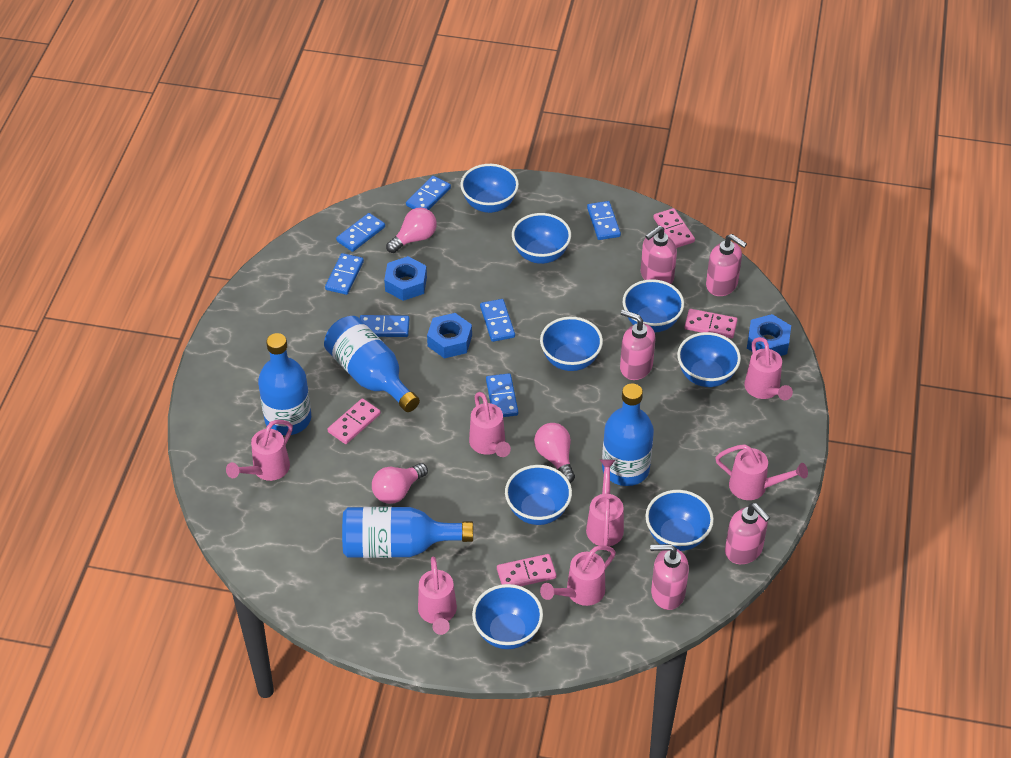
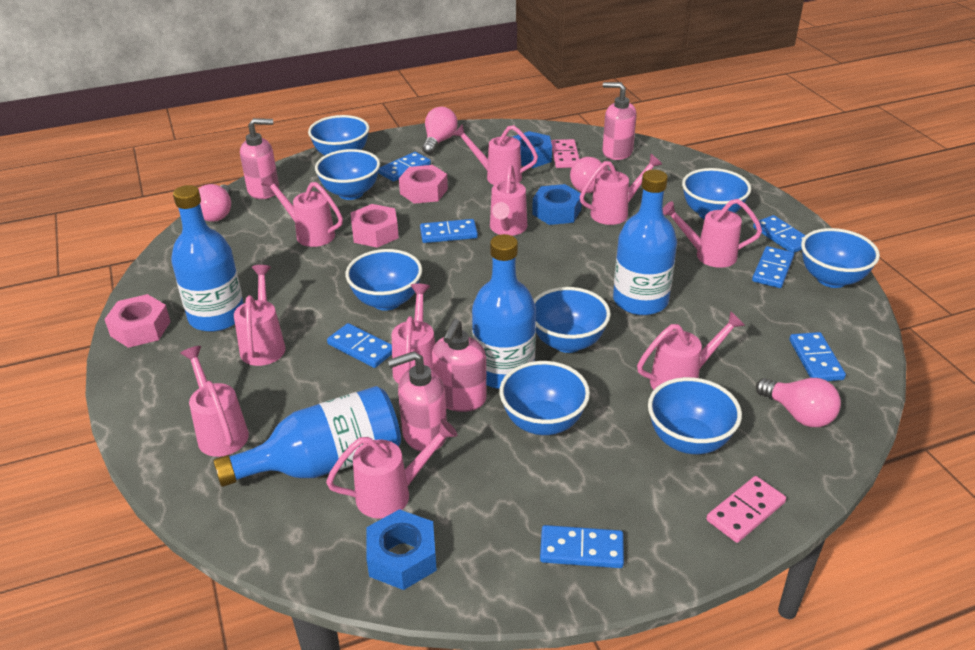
pink domino: [328,398,381,444] [497,554,556,586] [653,208,695,248] [684,309,738,338] = 4 -> [551,139,579,168] [706,476,786,543] = 2
pink light bulb: [372,463,428,504] [386,208,437,253] [534,423,575,483] = 3 -> [199,184,231,222] [422,107,458,155] [570,157,614,193] [756,378,841,427] = 4
pink nut: none = 0 -> [104,294,171,348] [351,204,399,248] [399,165,448,204] = 3
pink soap dispenser: [620,310,655,380] [641,226,677,284] [650,544,689,610] [706,234,747,296] [725,503,771,564] = 5 -> [240,118,279,199] [387,351,447,452] [432,319,487,412] [602,82,636,160] = 4
pink watering can: [226,420,293,481] [418,556,457,635] [469,392,511,457] [540,545,616,606] [586,459,624,546] [716,444,808,500] [744,337,793,400] = 7 -> [180,346,249,457] [234,265,285,366] [261,174,343,247] [326,419,458,519] [392,284,435,384] [453,124,538,185] [490,164,527,236] [580,154,662,225] [637,311,745,390] [663,199,762,268] = 10

